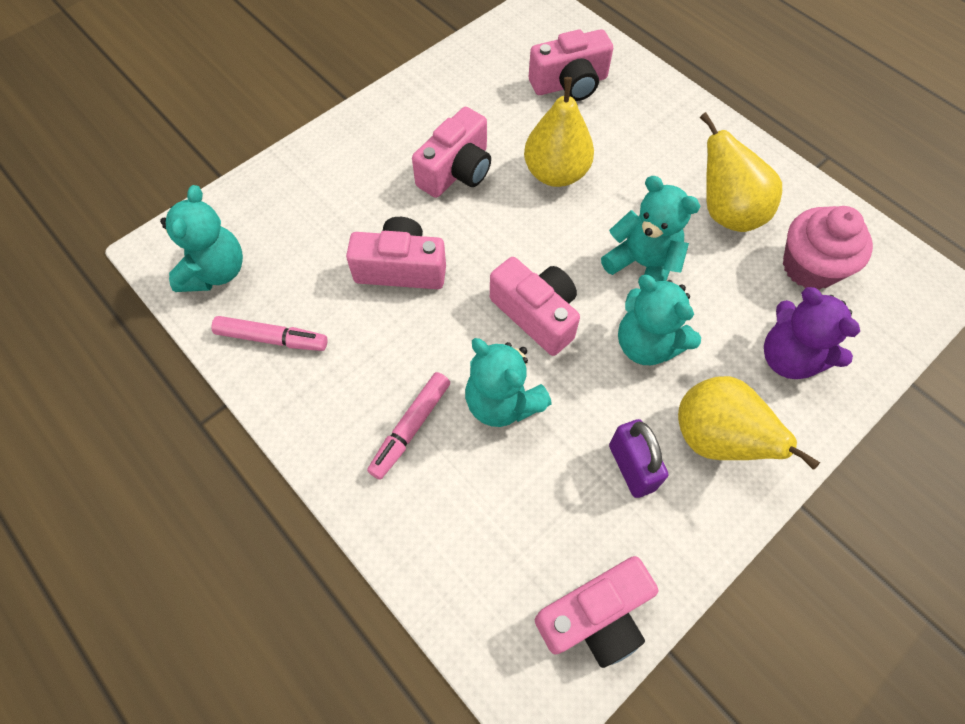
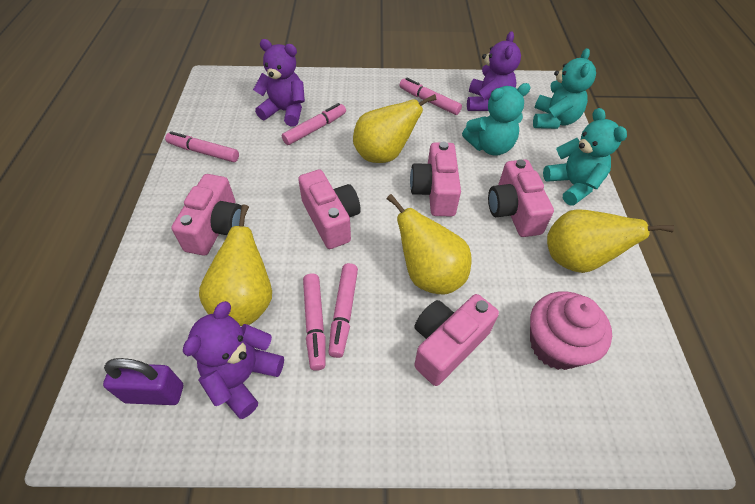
pink marker: [211,316,328,351] [367,372,450,480] = 2 -> [165,131,239,162] [282,103,346,145] [303,274,325,371] [328,263,358,358] [399,78,462,115] = 5
purple teddy bear: [764,287,860,379] = 1 -> [183,301,284,419] [253,39,305,127] [467,31,521,111] = 3
turquoise teddy bear: [160,185,243,292] [465,338,552,427] [601,176,701,290] [618,275,701,365] = 4 -> [462,83,531,156] [533,48,596,129] [543,108,627,206] = 3
yellow pear: [524,77,594,187] [678,376,820,470] [700,112,782,232] = 3 -> [199,204,272,326] [353,94,437,163] [387,194,471,294] [547,209,674,273] = 4

